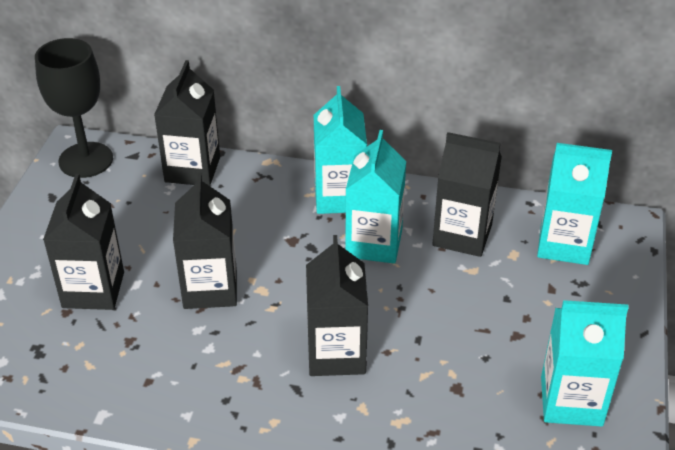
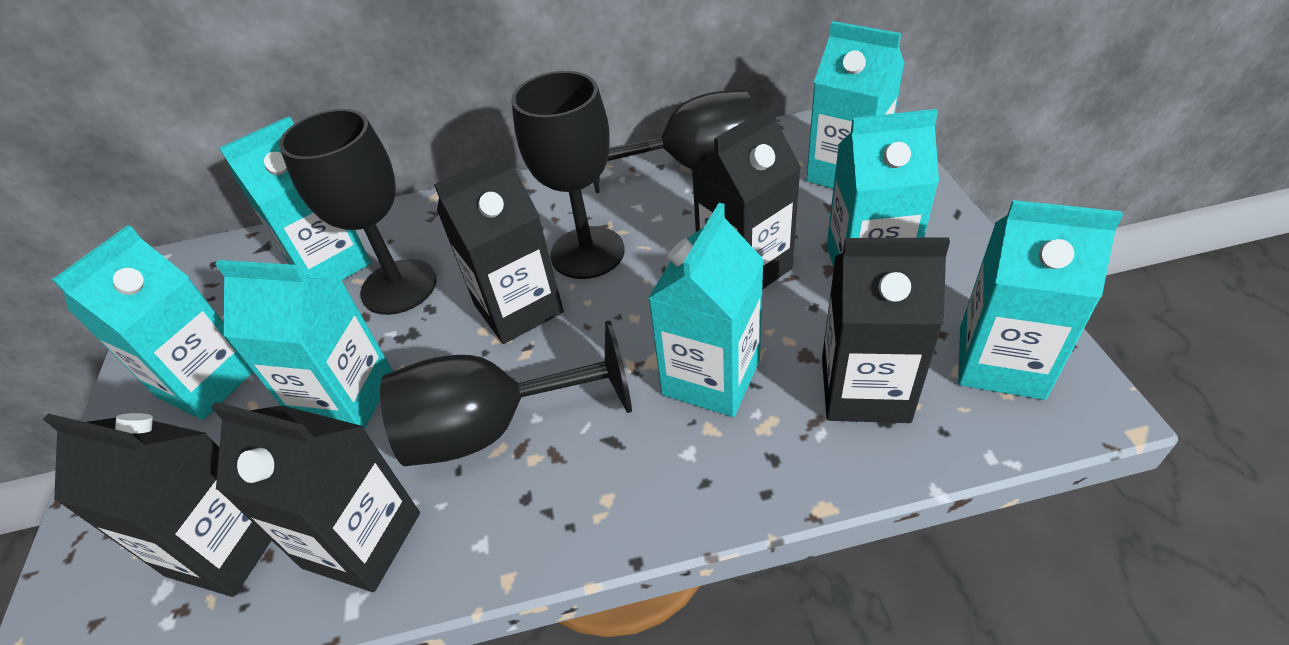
black goblet: [35,38,113,178] = 1 -> [279,109,437,315] [380,320,632,466] [511,71,625,279] [593,90,756,193] = 4
turquoise carton: [314,86,367,214] [345,130,406,264] [537,143,612,265] [541,300,629,427] = 4 -> [52,225,253,420] [215,260,393,430] [219,116,371,280] [648,203,764,417] [806,21,905,189] [827,109,939,267] [958,200,1123,400] = 7

